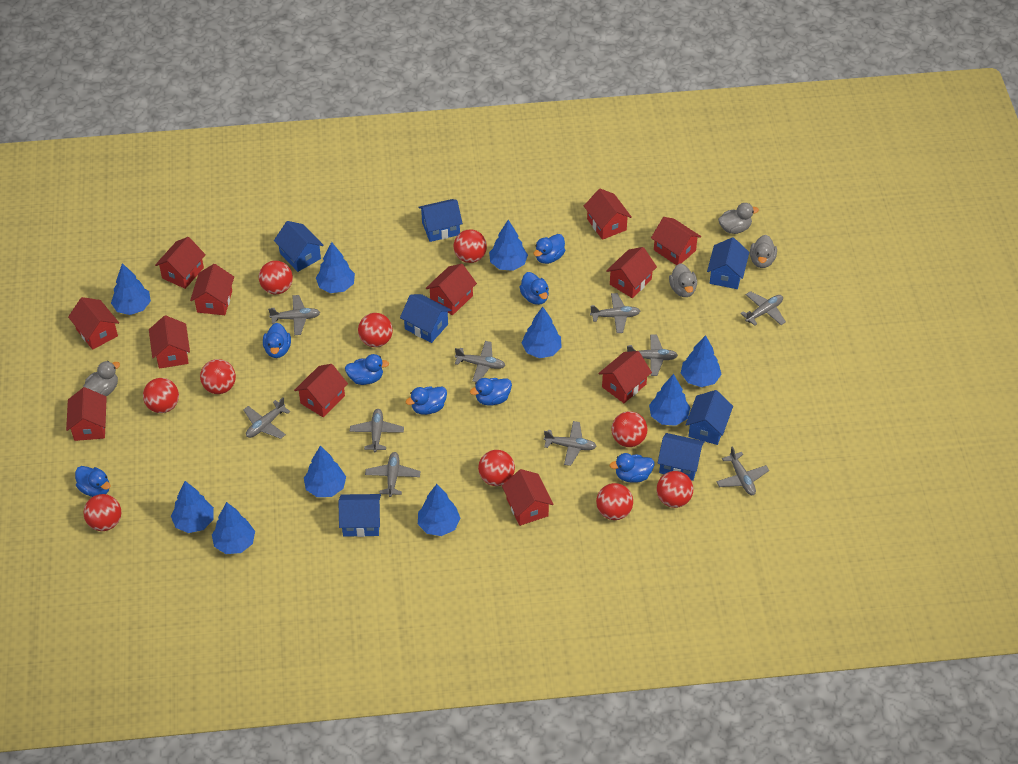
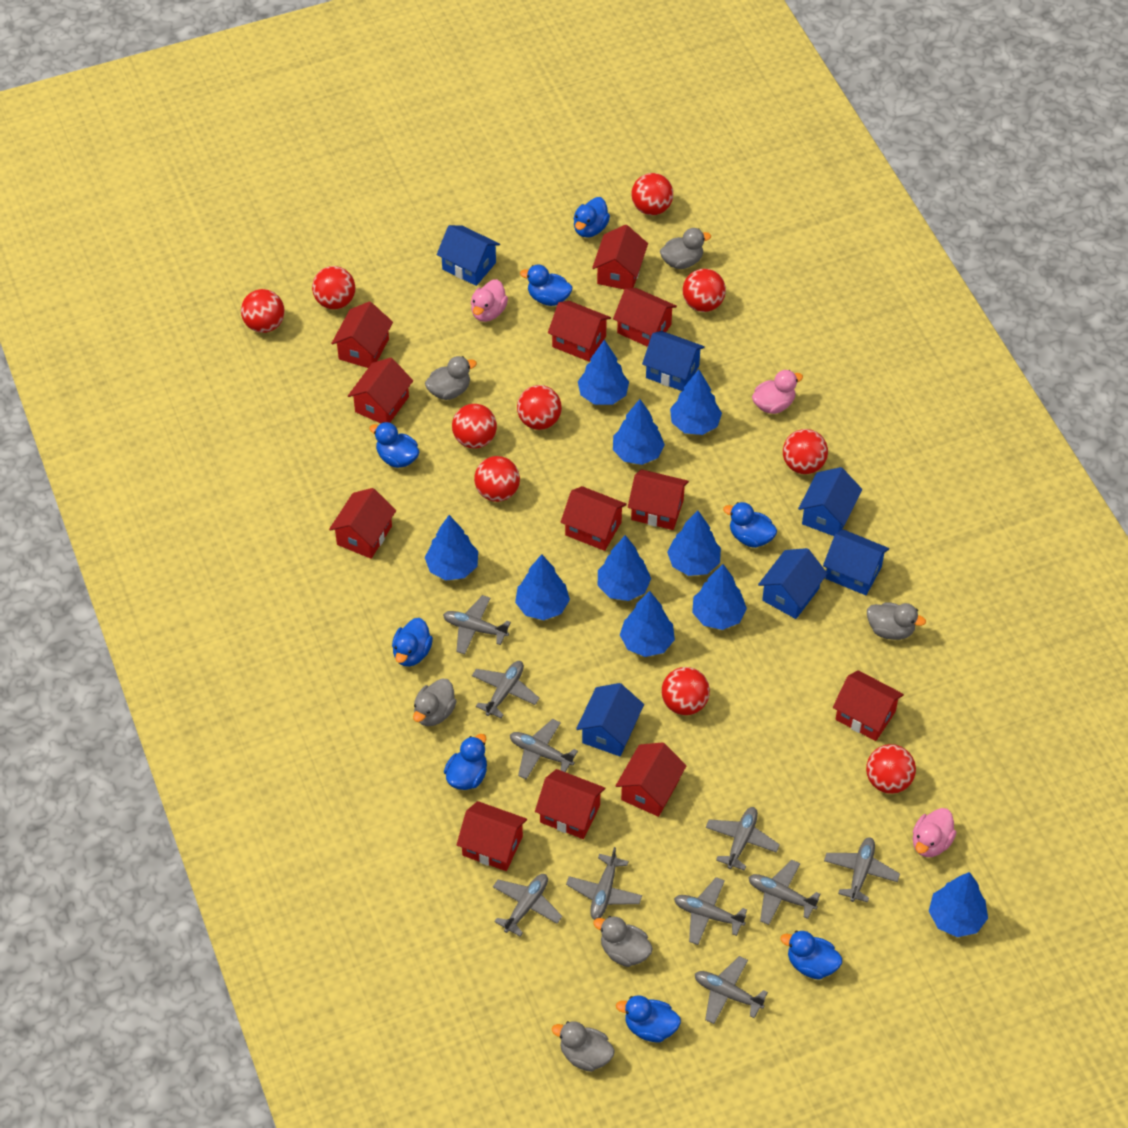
blue house: [274,221,324,272] [339,494,381,537] [400,294,451,343] [418,199,463,242] [658,433,704,481] [686,390,733,445] [707,237,749,289] = 7 -> [437,225,500,286] [576,683,644,756] [642,331,705,391] [758,548,828,619] [798,467,862,536] [823,529,889,595] = 6
grey duck: [83,361,120,396] [669,263,697,297] [718,203,759,234] [750,235,777,268] = 4 -> [413,679,457,726] [425,356,477,400] [552,1021,615,1072] [593,916,653,967] [660,228,711,269] [867,602,926,640] = 6
pink duck: none = 0 -> [471,279,508,322] [752,370,803,414] [913,808,957,857] = 3

